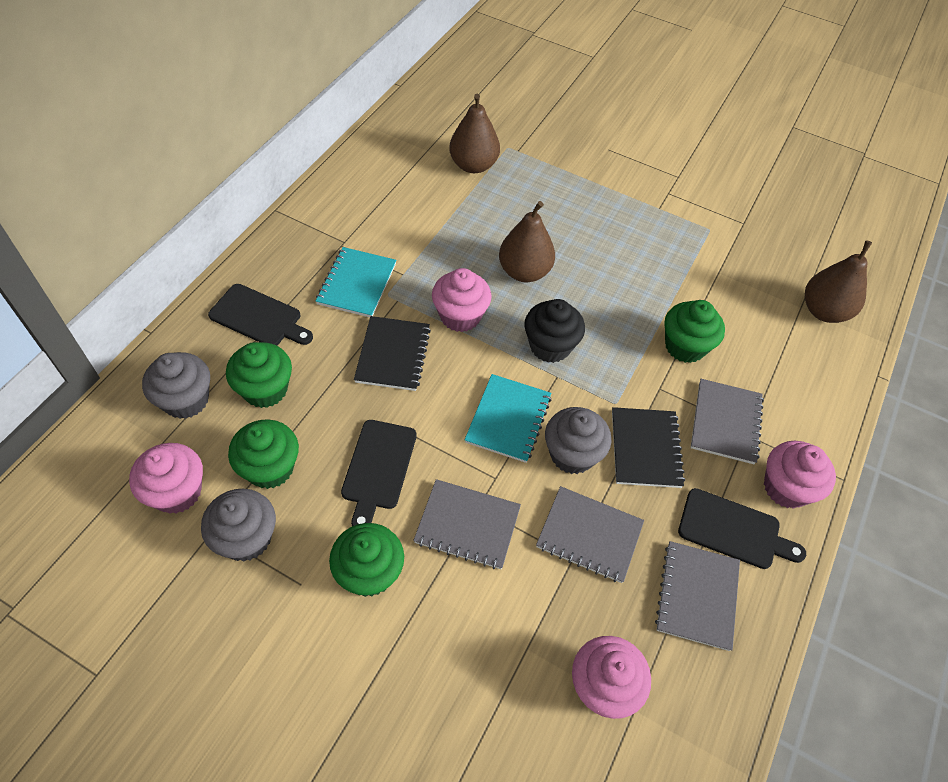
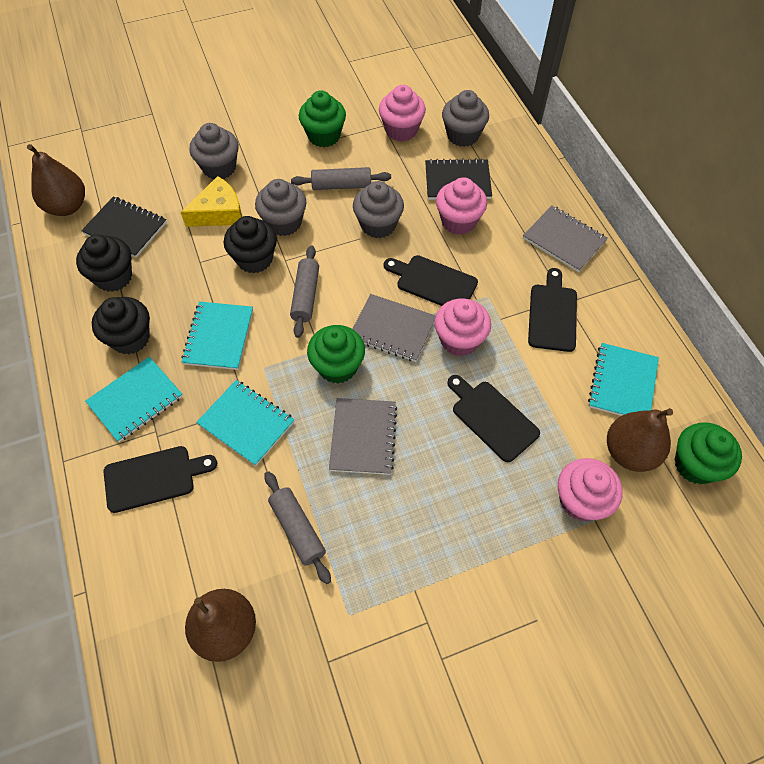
black cupcake: [524,299,585,363] = 1 -> [76,234,132,292] [92,297,150,355] [224,216,277,273] = 3
black cutting board: [208,284,313,346] [341,420,417,526] [678,488,806,569] = 3 -> [104,446,217,513] [384,255,478,306] [447,375,540,462] [528,268,577,352] = 4
green cupcake: [226,342,292,408] [228,419,299,489] [329,523,404,597] [664,300,725,363] = 4 -> [299,90,346,147] [307,325,365,383] [675,422,742,484] = 3
grey cupcake: [142,352,210,419] [201,489,276,561] [545,407,611,474] = 3 -> [189,123,239,179] [255,179,307,236] [353,181,404,238] [442,90,489,147] = 4
grey notebook: [413,479,521,569] [536,486,644,583] [655,541,740,651] [691,379,764,464] = 4 -> [329,398,398,475] [353,294,436,362] [523,206,608,272] = 3
grey rolling pin: none = 0 -> [265,471,331,584] [290,245,319,338] [291,167,391,190] = 3
turquoise notebook: [316,247,396,317] [465,374,552,463] = 2 -> [85,357,183,442] [181,301,253,370] [196,380,294,466] [588,343,659,416] = 4
yellow cheese: none = 0 -> [181,176,242,227] = 1

